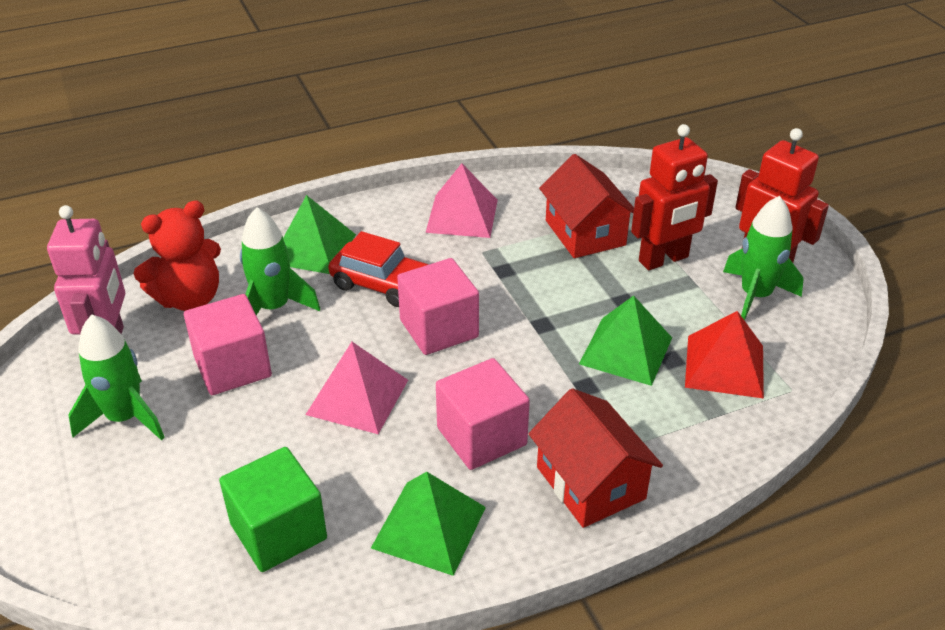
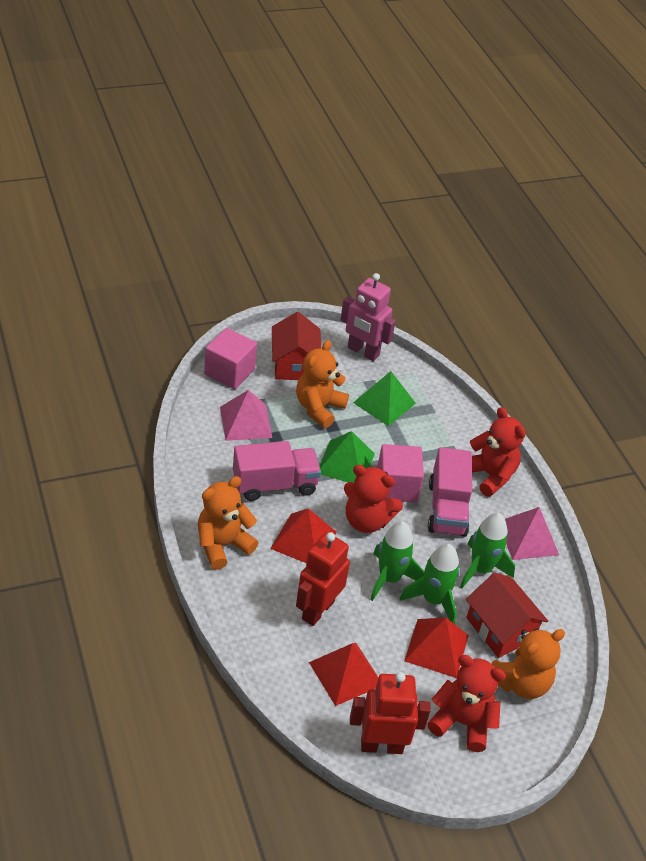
green cube: [219,447,327,572] = 1 -> none = 0
green pyramid: [283,195,356,274] [371,472,486,576] [579,295,672,386] = 3 -> [320,431,375,483] [353,371,416,426] = 2
orange teddy bear: none = 0 -> [198,476,258,570] [296,340,349,428] [491,628,565,699] = 3
pink cube: [184,294,272,395] [397,258,479,355] [436,358,530,470] = 3 -> [204,328,257,389] [377,444,424,502] = 2
pink truck: none = 0 -> [233,441,321,501] [428,447,472,537] = 2
red car: [328,231,428,307] = 1 -> none = 0
red pyramid: [685,311,764,399] = 1 -> [270,508,336,563] [309,643,378,706] [404,618,469,678] = 3
red teddy bear: [134,200,221,311] = 1 -> [344,465,403,533] [427,655,506,752] [470,407,526,497] = 3

